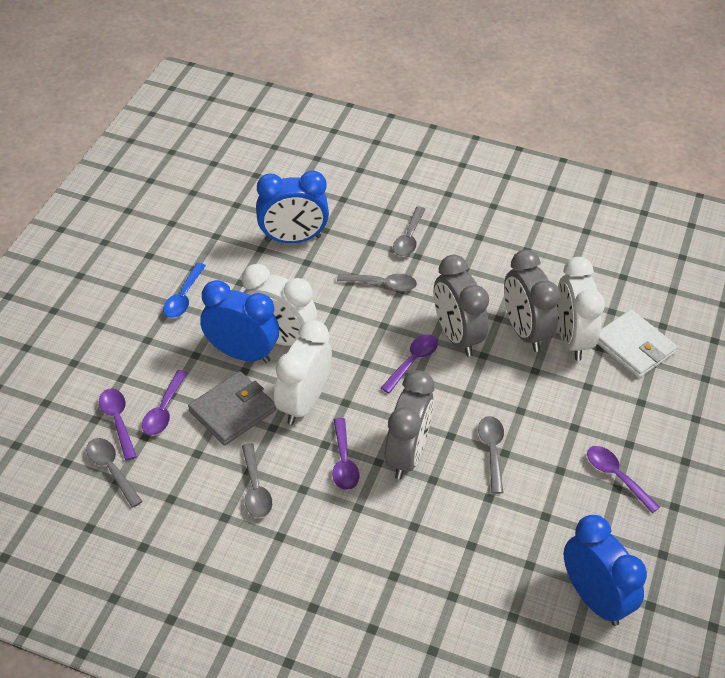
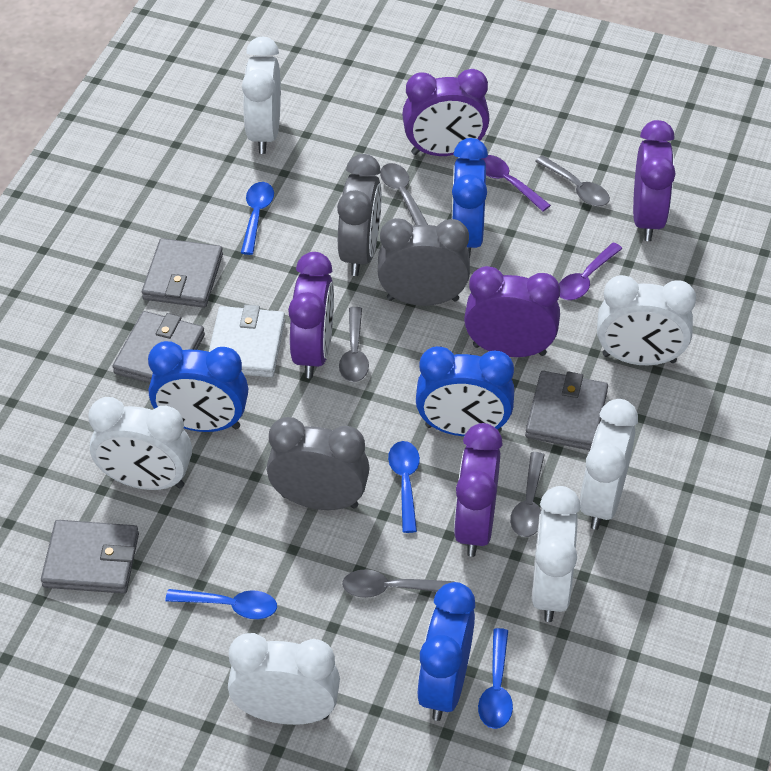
blue clock: [200,280,279,363] [256,170,329,243] [564,515,647,626] = 3 -> [148,341,248,432] [416,346,514,436] [417,582,475,721] [452,138,488,257] = 4
blue spoon: [163,263,206,318] = 1 -> [165,589,277,619] [241,182,274,255] [388,441,420,533] [478,628,513,729] = 4
grey wallet: [188,371,276,446] = 1 -> [41,520,139,594] [112,311,205,383] [142,238,223,308] [525,371,608,450] = 4
purple clock: none = 0 -> [288,252,334,378] [402,69,489,156] [454,423,503,557] [464,266,560,357] [633,120,675,241] = 5
purple spoon: [99,388,137,461] [142,370,187,436] [333,418,359,490] [381,334,438,393] [587,446,660,513] = 5 -> [481,155,551,212] [559,242,623,300] = 2
white clock: [242,264,317,346] [274,320,332,425] [557,257,605,361] = 3 -> [88,397,192,490] [228,633,340,725] [242,36,281,154] [532,486,581,622] [580,399,638,530] [597,275,696,365] = 6

